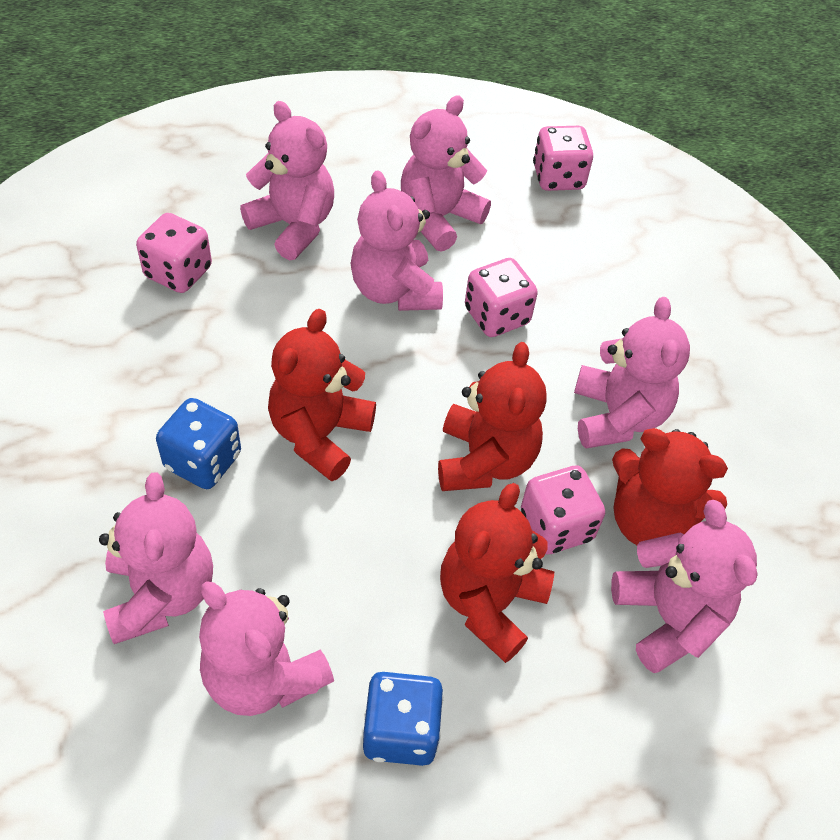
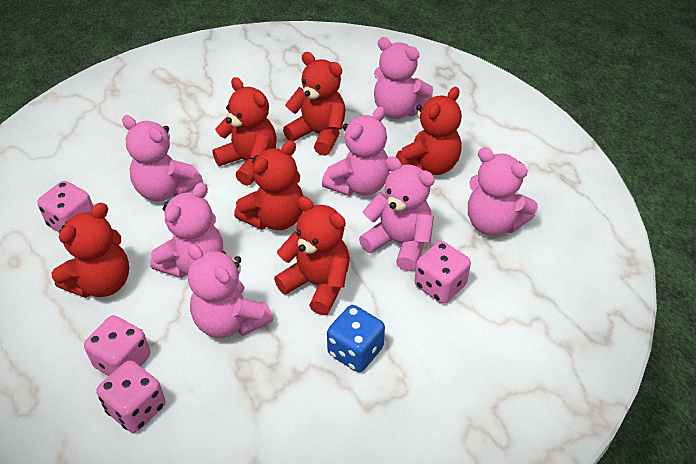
blue dice: [156,398,241,489] [363,672,444,766] = 2 -> [327,305,385,372] = 1
red teddy bear: [268,309,376,481] [438,342,547,491] [440,483,554,663] [612,428,728,545] = 4 -> [52,203,129,298] [212,77,276,186] [234,140,303,230] [274,196,350,315] [283,52,346,156] [396,87,462,175] = 6

